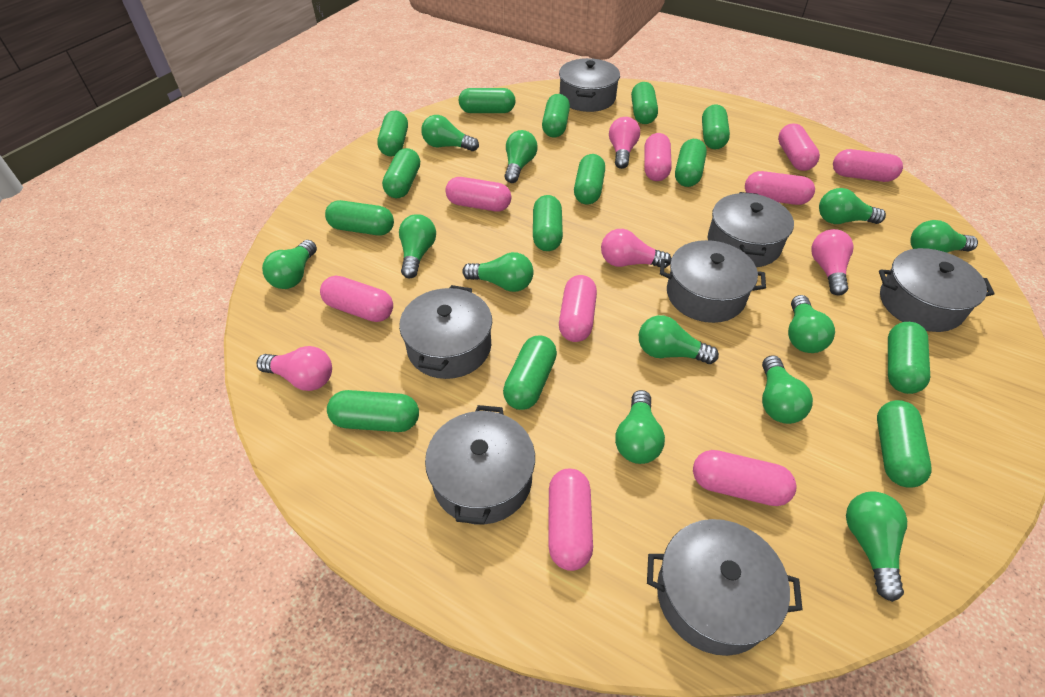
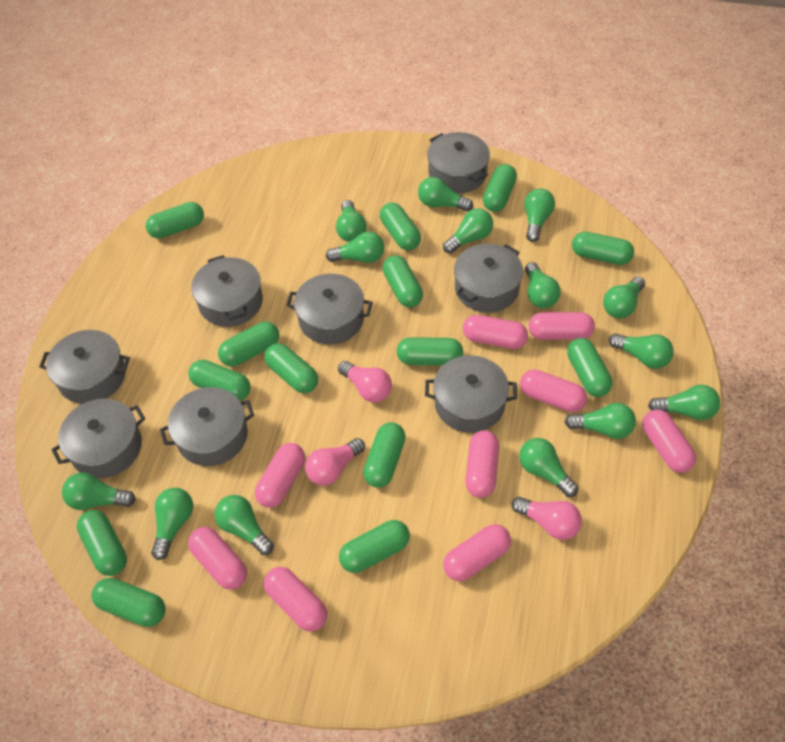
green light bulb: [262,240,317,289] [399,214,436,278] [421,115,479,151] [462,252,534,292] [505,130,538,183] [615,390,665,464] [639,315,719,364] [762,355,813,424] [788,295,835,353] [819,188,886,224] [846,491,907,602] [910,220,978,253] = 12 -> [62,473,136,510] [151,488,193,560] [214,495,274,555] [326,231,384,263] [336,200,367,242] [418,177,473,212] [443,209,493,254] [519,438,578,497] [524,188,555,242] [525,262,561,308] [565,403,636,439] [603,276,645,318] [609,333,674,369] [648,385,720,420] = 14
grey pot: [399,285,492,379] [425,405,535,525] [559,58,620,112] [647,519,803,656] [660,240,766,323] [708,192,794,267] [879,248,995,332] = 7 -> [39,330,130,404] [51,399,145,478] [160,387,254,466] [191,255,263,327] [286,274,373,344] [425,355,517,433] [427,132,490,193] [454,244,523,313] = 8
pink light bulb: [256,346,332,391] [601,229,671,268] [609,117,640,169] [811,229,854,296] = 4 -> [305,438,365,486] [338,361,392,402] [512,497,582,540] = 3

